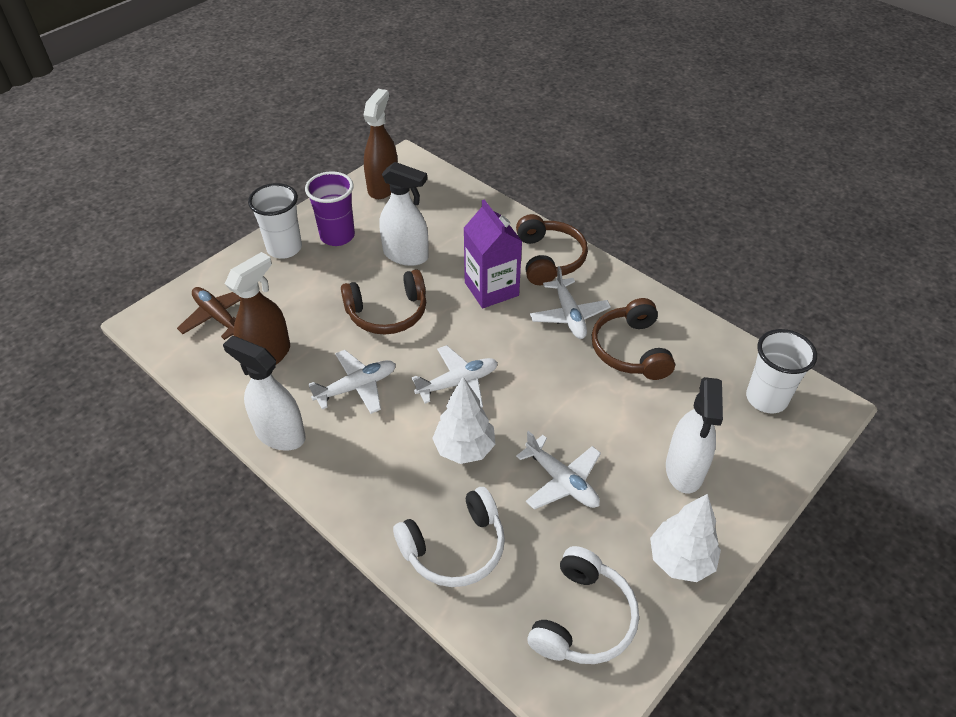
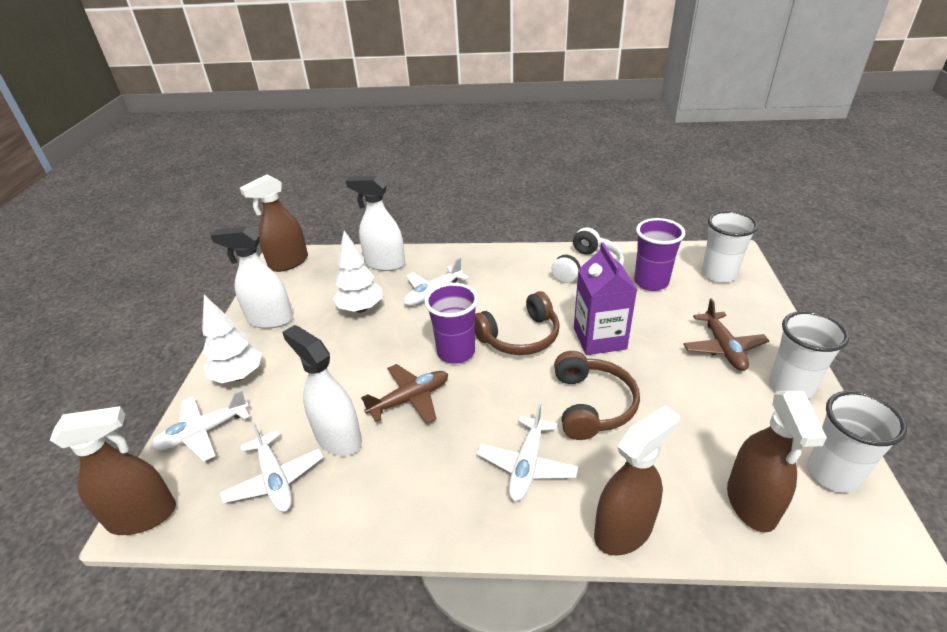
brown headphones: [341,269,426,335] [516,214,588,285] [592,298,675,380] = 3 -> [475,291,560,355] [554,351,640,440] = 2
brown plane: [177,287,240,340] = 1 -> [361,364,448,424] [683,298,769,371] = 2
brown spray bottle: [225,252,290,365] [363,89,398,199] = 2 -> [50,406,176,535] [240,175,308,272] [594,405,680,556] [727,391,827,533] = 4
purple cup: [305,171,355,246] = 1 -> [424,283,478,364] [634,218,685,291] = 2
white cup: [248,183,302,259] [746,329,817,413] = 2 -> [702,211,758,283] [769,311,849,399] [807,391,907,493] = 3
white headphones: [393,487,505,587] [528,546,639,664] = 2 -> [552,227,624,283] = 1

